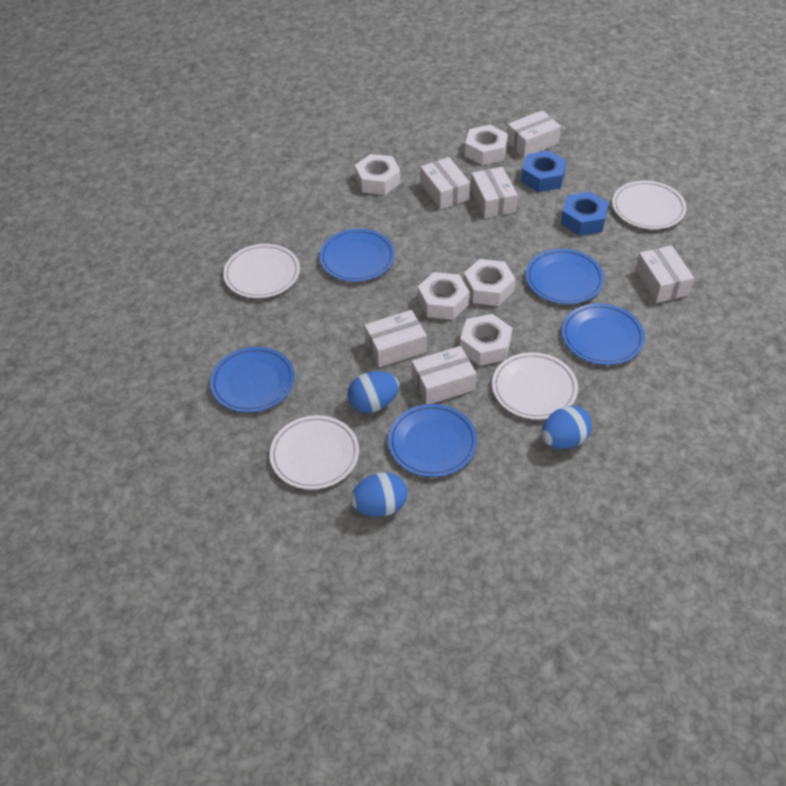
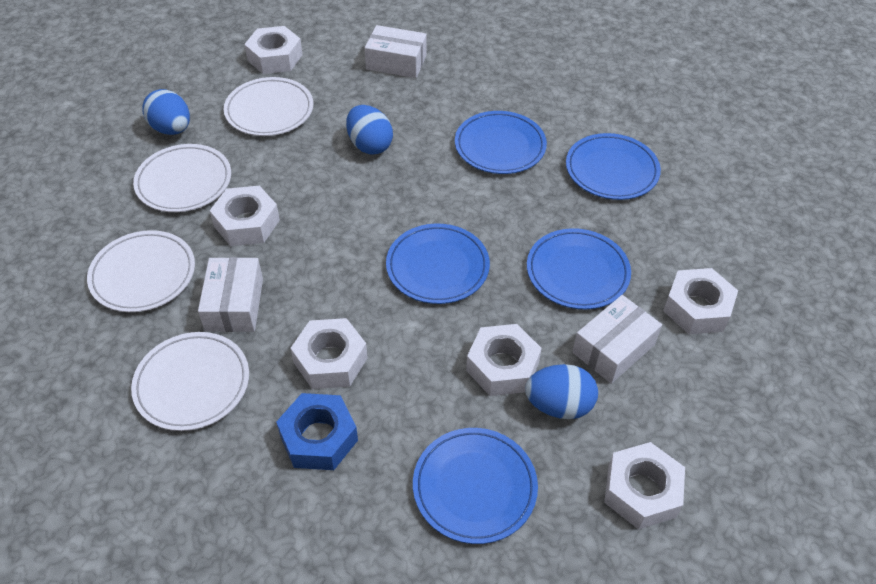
blue nut: [521,151,567,192] [561,192,609,236] = 2 -> [276,393,358,470] = 1
white box: [364,310,427,367] [412,346,476,404] [420,157,470,209] [471,167,518,218] [507,110,561,158] [635,245,694,303] = 6 -> [198,257,263,332] [365,25,427,78] [572,295,662,384] = 3
white nut: [355,154,401,195] [418,272,470,320] [460,314,512,366] [463,259,515,306] [465,125,508,165] = 5 -> [209,186,280,246] [244,26,303,74] [290,318,368,389] [466,324,542,396] [604,442,685,530] [663,268,738,334] = 6

